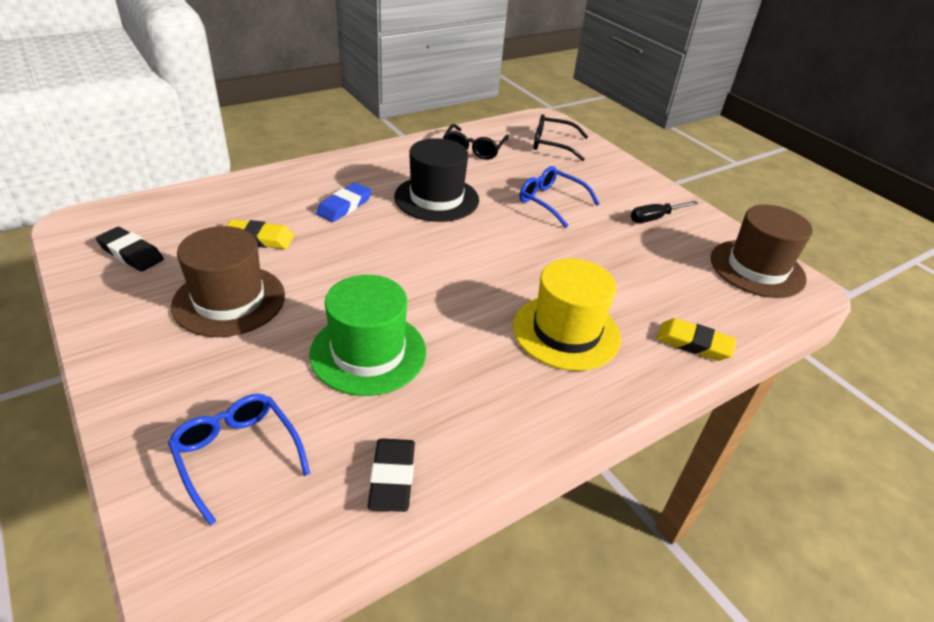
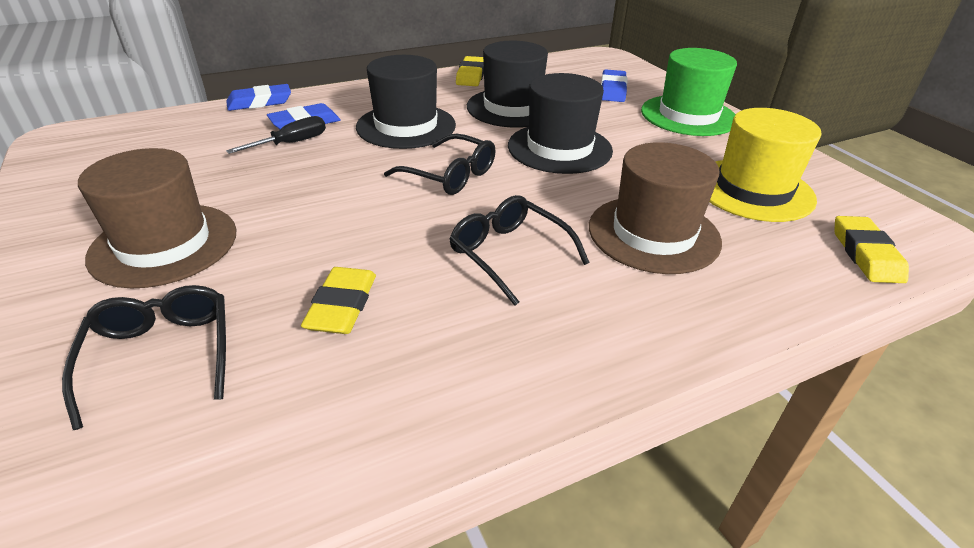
black eraser: [96,227,164,272] [368,438,415,512] = 2 -> none = 0
black glasses: [443,124,509,160] [534,114,588,161] = 2 -> [62,285,226,430] [384,133,495,195] [449,195,589,306] = 3
black hat: [394,138,479,222] = 1 -> [356,55,456,149] [467,41,548,128] [508,73,613,174] = 3
blue eraser: [316,183,372,222] = 1 -> [226,84,291,111] [267,103,341,129] [601,69,627,102] = 3
blue glasses: [168,394,310,525] [519,166,600,228] = 2 -> none = 0
yellow eraser: [227,219,294,249] [656,318,737,361] = 2 -> [301,267,376,334] [456,56,484,86] [834,216,909,283] = 3

